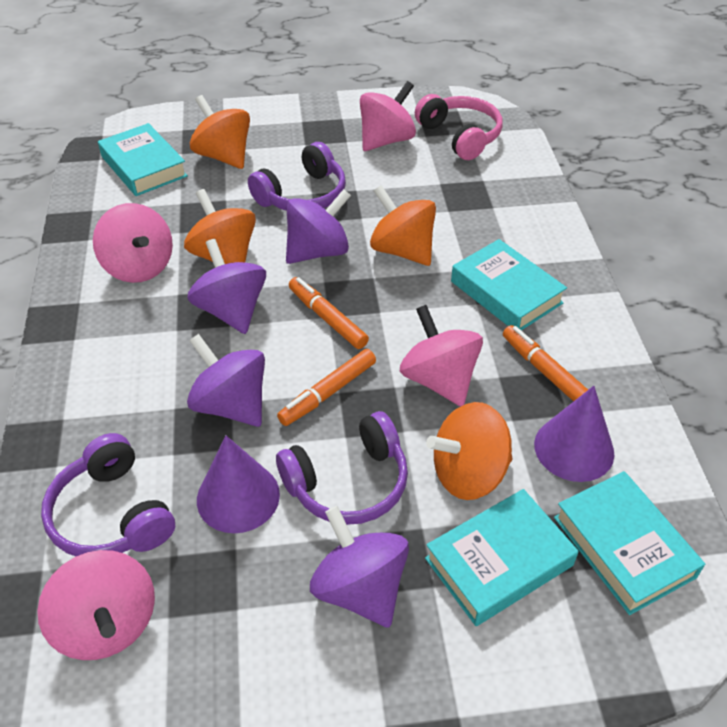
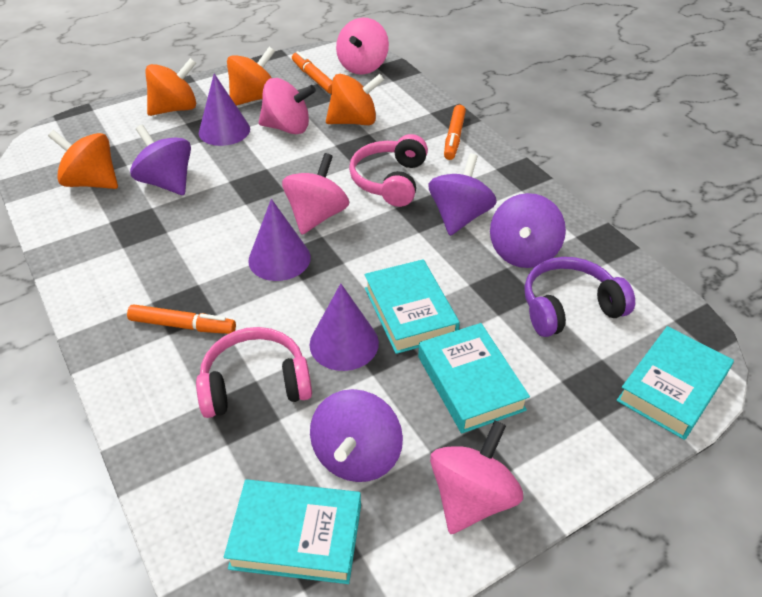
pink headphones: [415,94,503,160] = 1 -> [196,327,312,418] [349,134,428,207] = 2
purple cone: [197,436,280,533] [534,386,614,482] = 2 -> [199,74,250,146] [248,199,311,281] [310,283,379,371] = 3
purple headphones: [41,433,175,556] [248,142,346,211] [276,411,408,525] = 3 -> [524,257,635,337] = 1

